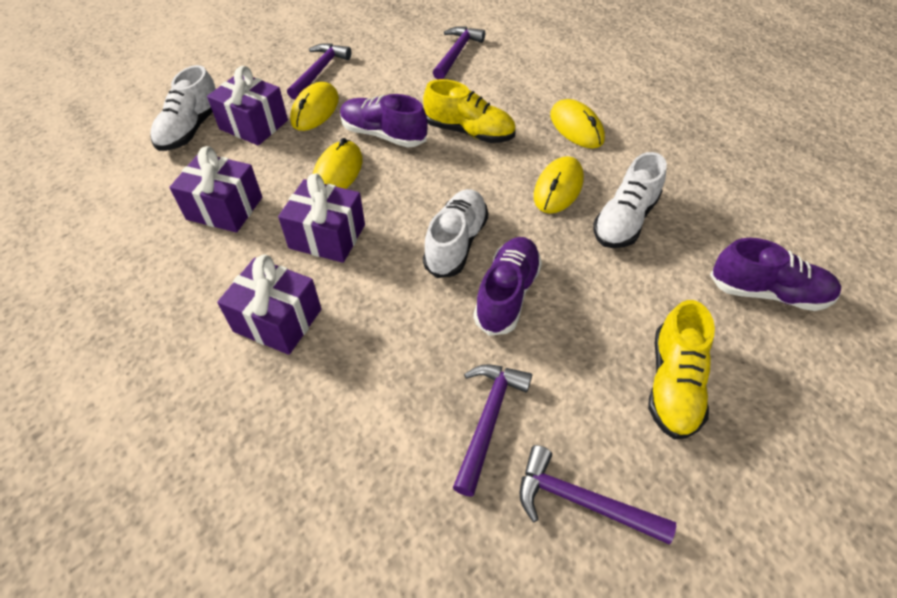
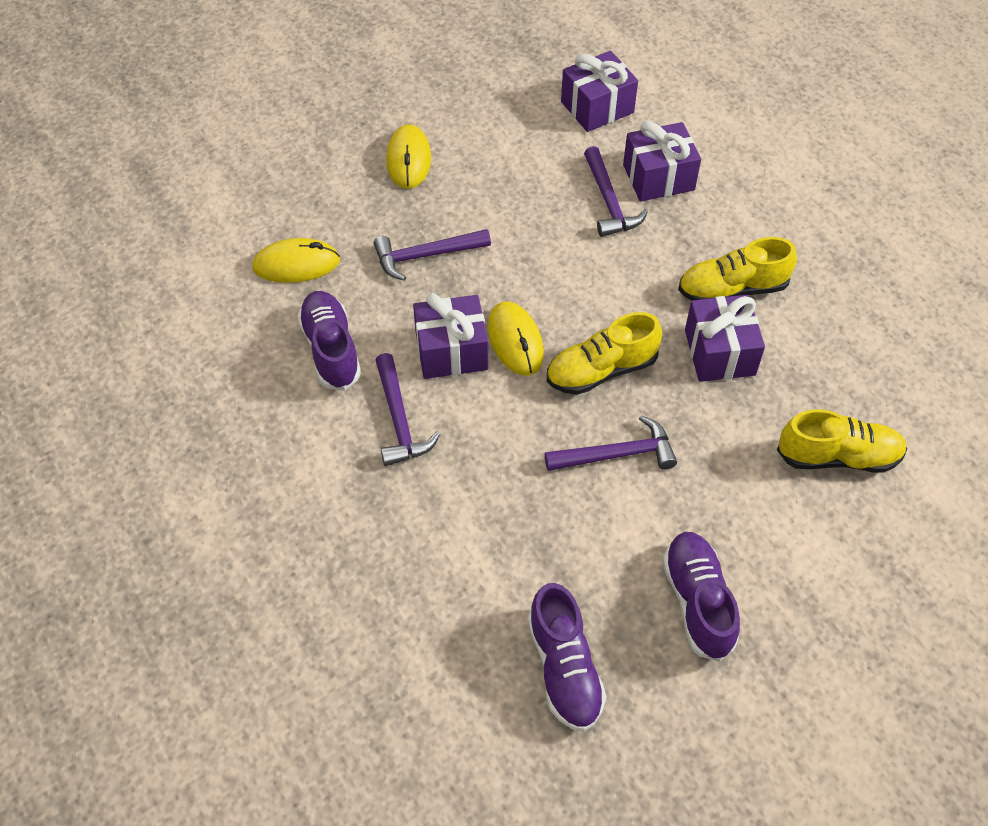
white shoe: [150,65,216,151] [423,189,488,278] [593,152,667,248] = 3 -> none = 0
yellow mouse: [290,82,339,131] [313,138,363,189] [534,156,584,214] [550,99,605,148] = 4 -> [252,238,340,283] [386,124,431,189] [488,301,544,376] = 3
yellow shoe: [423,79,515,143] [648,300,715,439] = 2 -> [547,312,662,395] [678,237,797,301] [777,409,907,473] = 3

